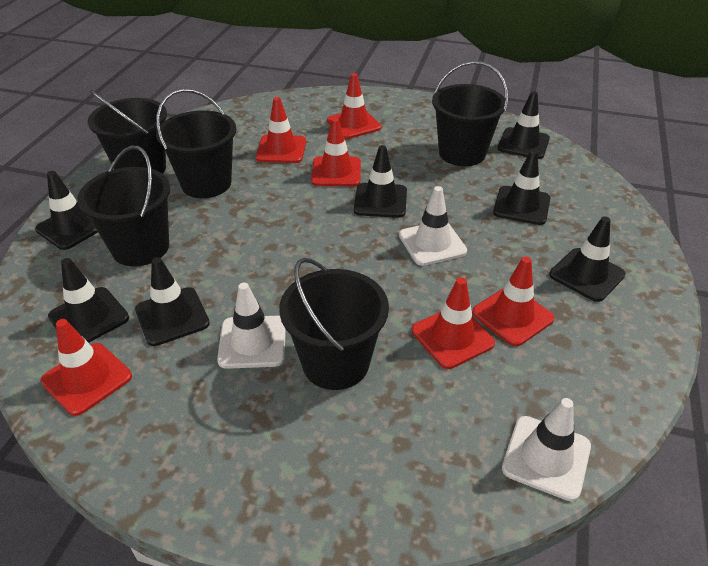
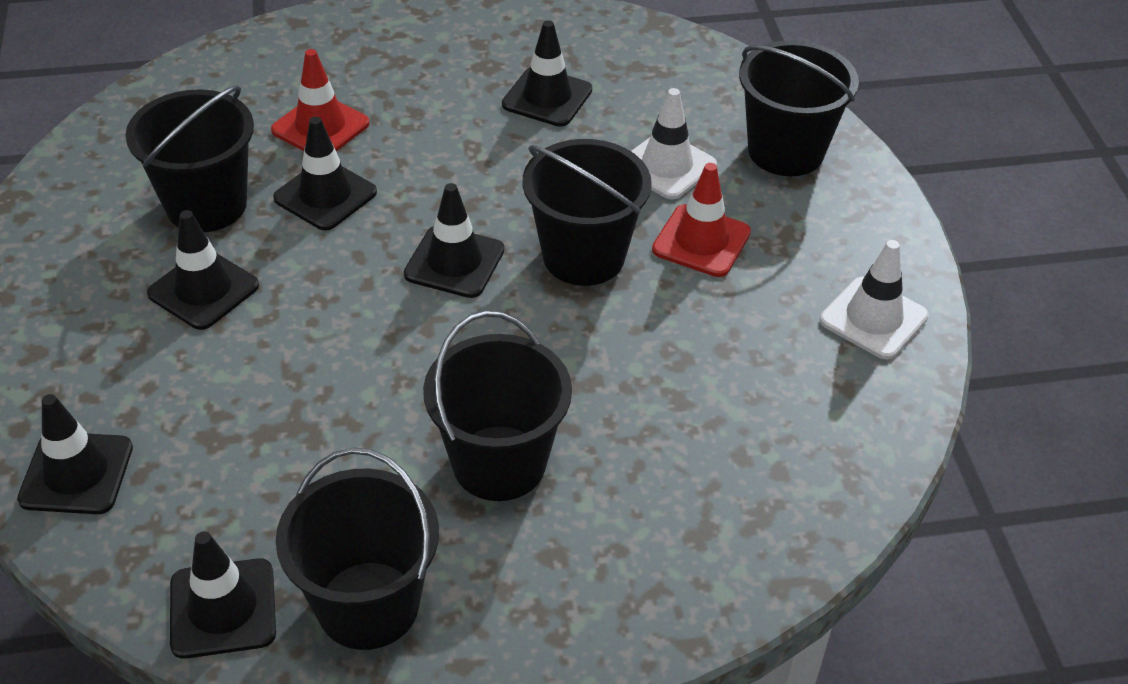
black traffic cone: [35,171,98,250] [48,258,129,343] [135,257,210,346] [354,145,407,218] [493,150,550,225] [498,91,550,159] [549,216,626,302] = 7 -> [17,394,133,514] [147,210,259,330] [170,531,276,659] [273,117,377,231] [404,183,504,298] [502,20,592,127] = 6
red traffic cone: [41,319,132,416] [256,97,306,163] [311,118,361,186] [327,73,382,139] [412,277,495,369] [472,257,555,346] = 6 -> [271,49,370,151] [652,163,751,277] = 2
white traffic cone: [217,282,286,369] [399,186,467,266] [502,398,591,501] = 3 -> [631,88,717,200] [820,240,929,360] = 2

